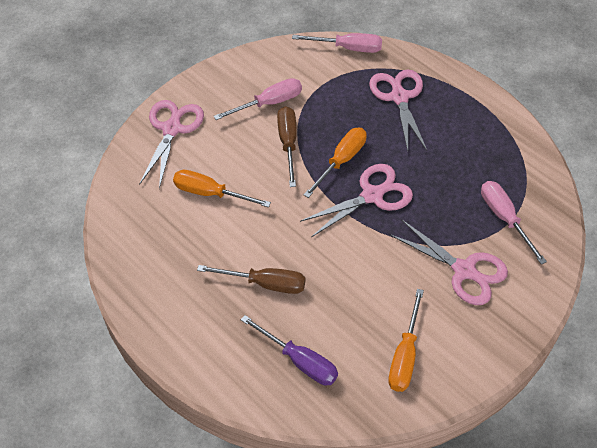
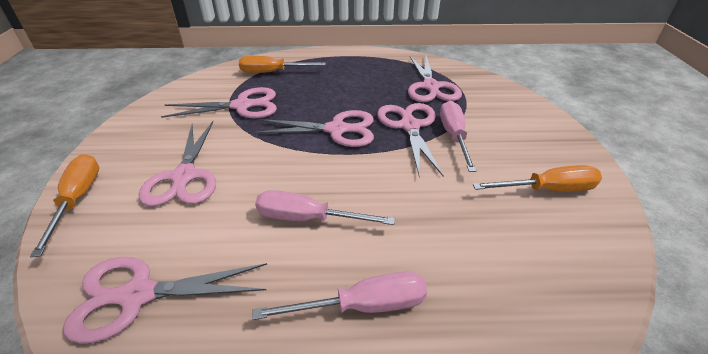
brown screwdriver: [197,265,305,294] [277,106,297,187] = 2 -> none = 0
pink scissors: [139,100,204,189] [300,164,413,237] [369,70,427,151] [389,219,508,305] = 4 -> [63,257,267,344] [139,121,216,207] [161,87,277,118] [253,110,374,147] [377,103,444,177] [408,56,462,102] = 6
purple screwdriver: [241,315,338,386] = 1 -> none = 0

